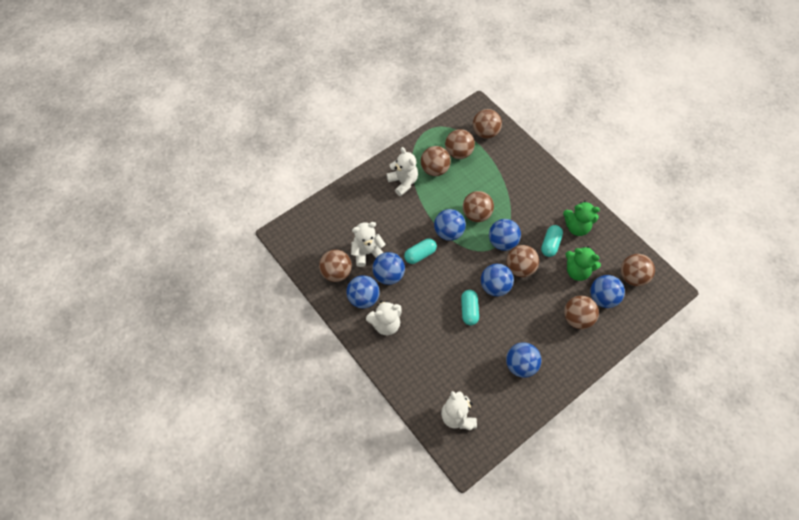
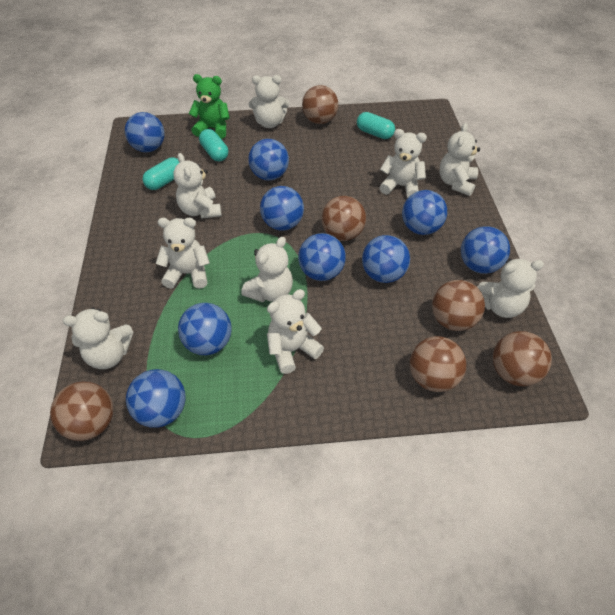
blue ball: [346,275,380,309] [372,252,405,285] [434,209,466,241] [481,264,514,296] [489,219,521,251] [506,342,541,378] [590,275,625,308] = 7 -> [125,112,165,152] [126,369,186,428] [178,303,231,355] [248,139,289,180] [260,186,304,231] [298,233,346,281] [362,235,410,283] [402,190,447,235] [461,226,510,274] = 9
brown ball: [319,249,352,282] [421,146,451,176] [445,129,475,159] [463,191,494,222] [473,109,502,139] [506,245,539,277] [564,295,599,329] [621,254,655,286] = 8 -> [50,381,113,441] [302,85,338,124] [321,196,366,241] [410,336,466,392] [432,280,485,331] [493,331,552,386] = 6
green teddy bear: [563,201,600,236] [565,246,601,281] = 2 -> [189,74,230,139] = 1
white teddy bear: [351,222,385,267] [366,300,402,335] [386,147,418,196] [441,391,477,430] = 4 -> [63,308,133,369] [156,218,210,289] [173,153,222,219] [241,237,293,302] [249,75,289,128] [267,289,324,374] [379,129,427,198] [439,123,480,196] [477,259,544,318] = 9

